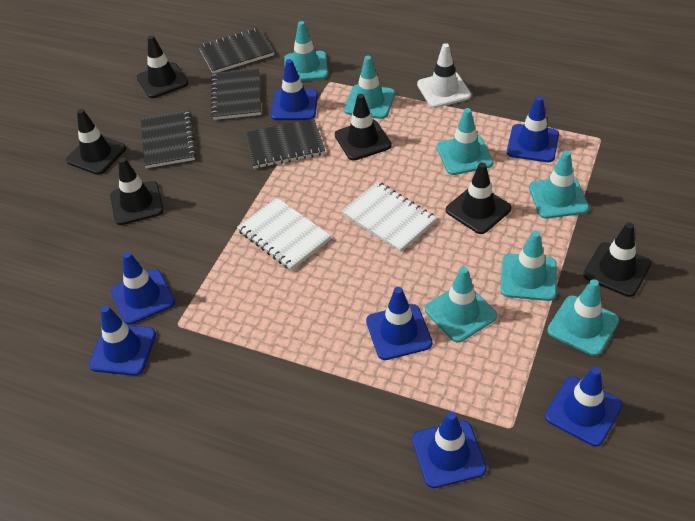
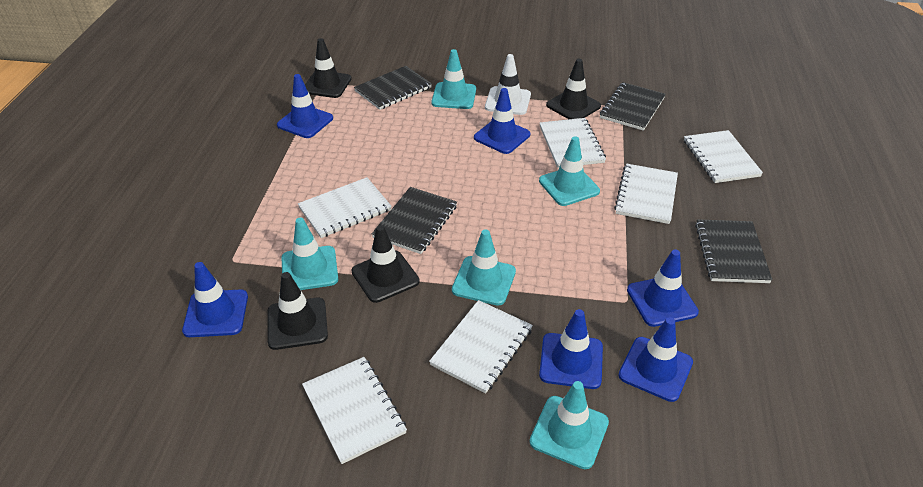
black traffic cone: [66,109,126,175] [110,158,164,225] [137,35,188,98] [335,94,392,161] [446,162,511,234] [583,222,651,297] = 6 -> [267,272,328,350] [305,38,352,98] [351,225,420,303] [546,59,601,119] = 4
blue traffic cone: [89,306,156,376] [111,252,175,325] [271,59,318,120] [366,287,433,360] [412,411,487,488] [507,96,559,162] [545,367,623,446] = 7 -> [182,262,248,337] [277,74,333,138] [474,88,530,154] [539,309,603,389] [618,317,693,402] [627,250,699,327] = 6
turquoise traffic cone: [284,21,328,81] [344,56,395,119] [425,267,497,342] [437,108,493,175] [500,231,557,301] [529,150,589,219] [547,279,619,356] = 7 -> [281,218,338,290] [432,49,476,109] [452,229,516,306] [530,381,609,469] [539,136,600,206] = 5
white notebook: [237,198,331,271] [341,181,437,252] = 2 -> [298,177,392,238] [302,357,407,464] [429,300,533,394] [540,118,606,168] [614,164,678,224] [684,130,763,183] = 6

